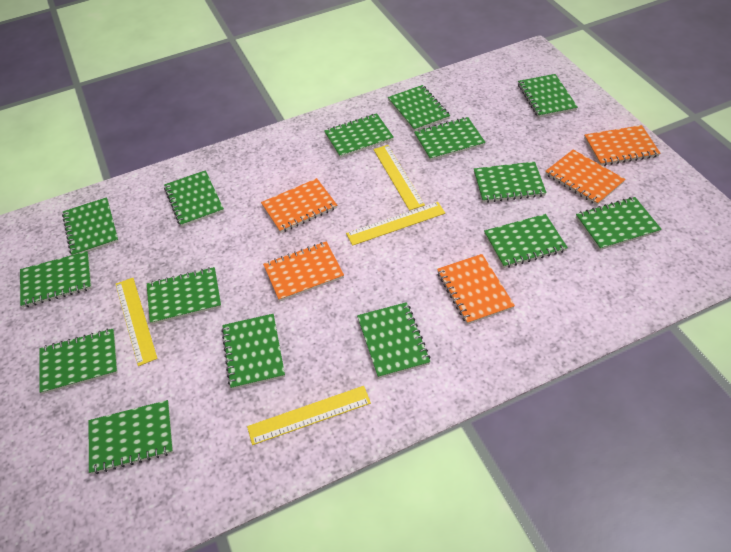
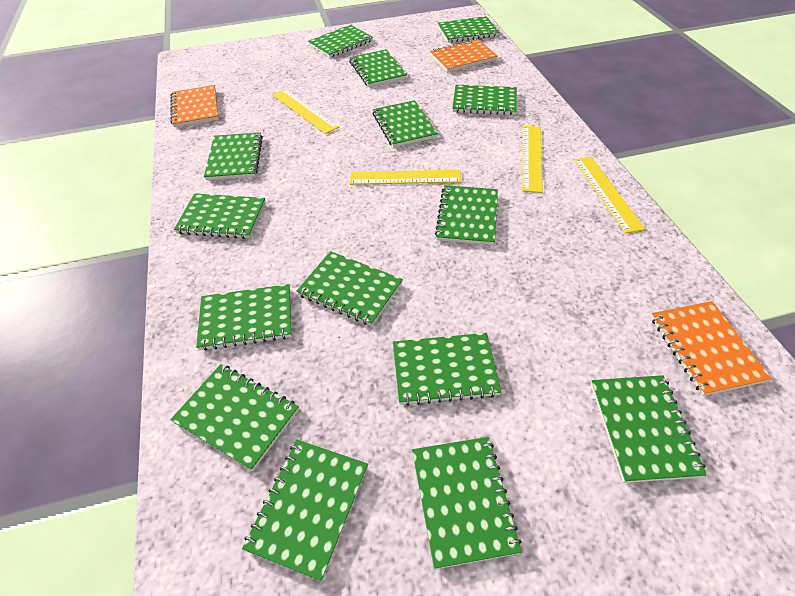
orange notebook: [261,178,337,233] [263,241,344,301] [437,254,515,325] [545,150,626,205] [584,125,660,166] = 5 -> [171,85,219,127] [430,39,498,72] [651,301,772,396] = 3

